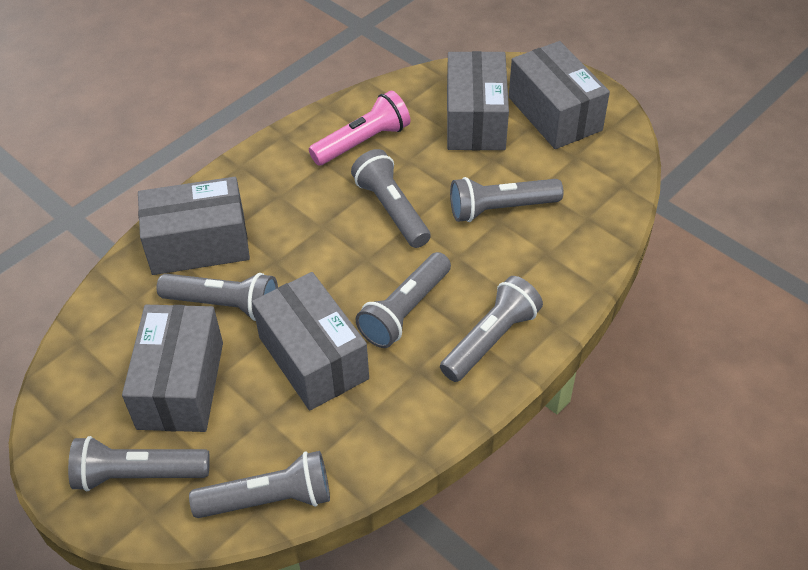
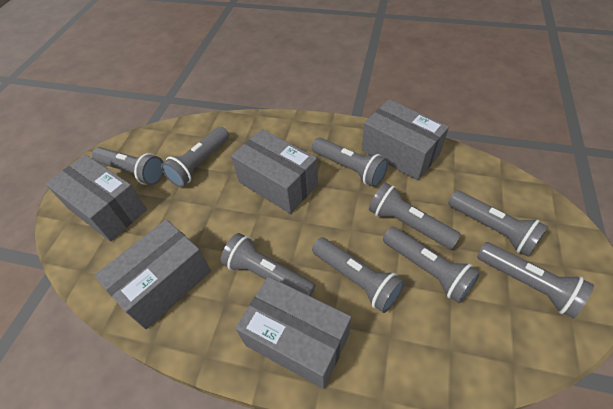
grey flashlight: [68,436,210,491] [157,273,278,321] [189,451,330,518] [351,149,431,248] [355,252,451,348] [440,276,543,382] [450,177,563,222] = 7 -> [92,147,164,185] [161,127,229,187] [221,233,316,296] [312,138,388,187] [312,238,405,313] [369,182,461,249] [383,227,481,303] [448,190,549,257] [477,242,594,319] = 9
pink flashlight: [309,91,410,165] = 1 -> none = 0

